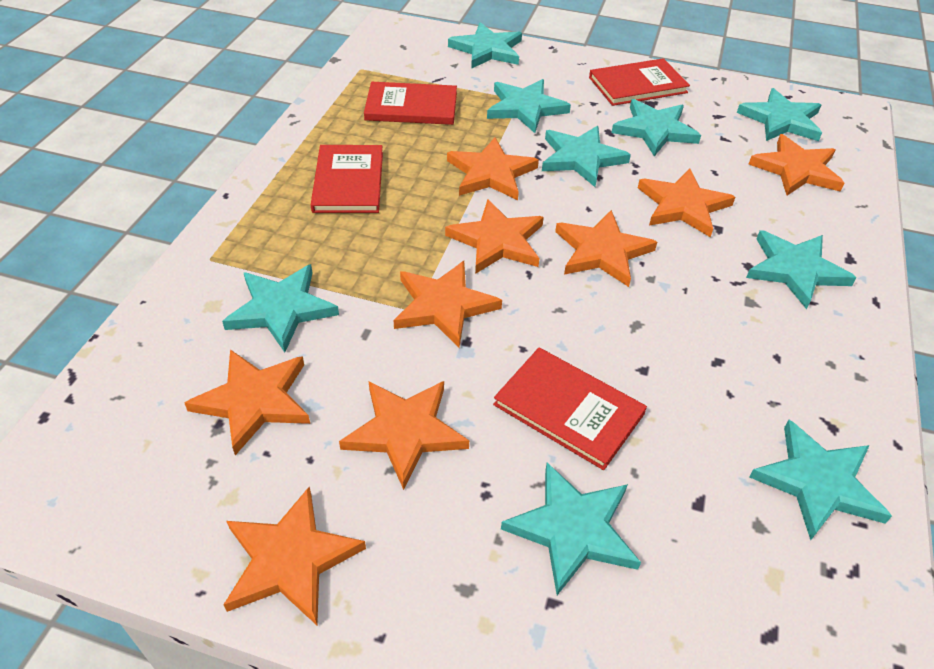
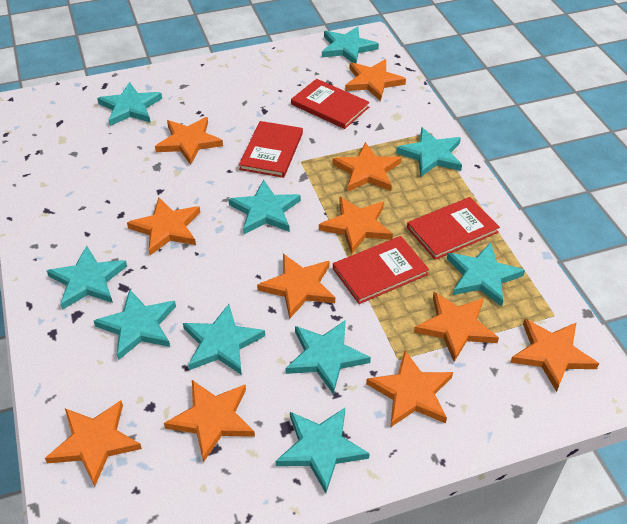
orange star: [185,349,310,455] [223,487,366,625] [339,381,469,490] [394,261,502,348] [445,199,544,274] [447,137,539,200] [555,210,657,287] [638,169,735,237] [749,134,844,195] = 9 -> [45,400,142,486] [127,197,201,255] [155,117,223,165] [164,380,255,462] [257,254,335,319] [319,197,393,255] [332,142,401,191] [345,59,406,101] [366,350,453,428] [414,292,499,362] [510,319,599,392] = 11
turquoise star: [222,264,339,352] [448,22,522,69] [487,79,571,133] [501,463,641,595] [542,126,631,187] [611,99,701,156] [737,88,822,141] [746,230,857,309] [749,420,892,540] = 9 -> [47,246,127,310] [94,289,176,360] [97,82,162,126] [183,304,265,375] [228,179,301,234] [276,408,370,493] [285,320,371,394] [322,26,379,63] [396,127,462,177] [447,242,525,306] = 10

